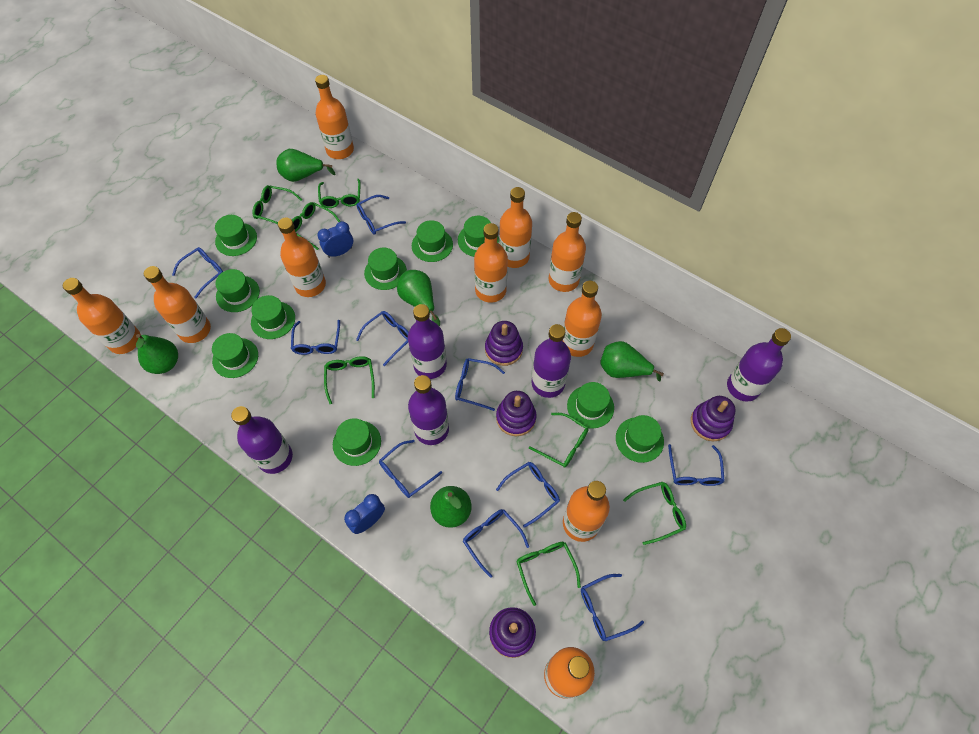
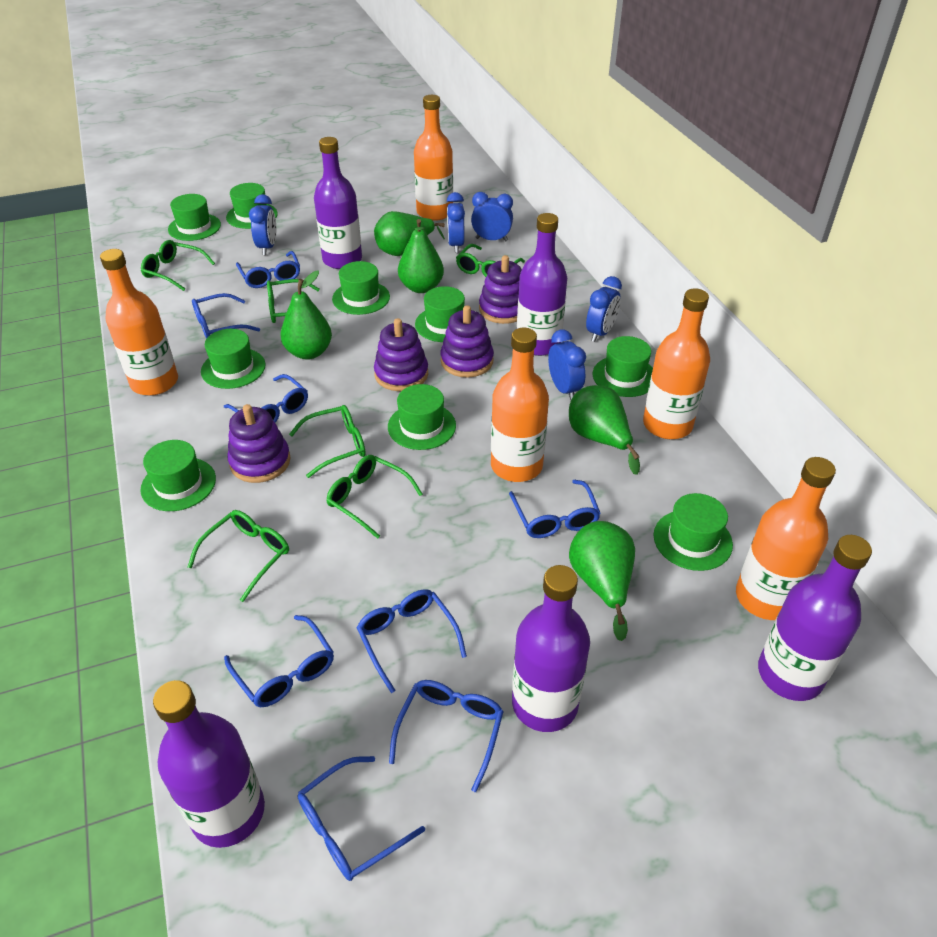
blue clock: [317,221,353,258] [344,494,385,534] = 2 -> [249,194,276,255] [447,192,465,253] [471,192,513,241] [548,329,586,400] [586,276,622,342] = 5
blue glasses: [172,247,223,298] [291,320,340,355] [356,311,409,366] [357,195,406,235] [379,440,442,498] [455,358,505,411] [463,509,529,578] [496,462,560,528] [581,574,644,641] [668,444,725,486] = 10 -> [192,293,260,339] [224,374,308,423] [224,615,334,707] [236,251,300,288] [297,756,425,881] [357,589,467,693] [389,680,504,792] [509,480,601,538] = 8
green glasses: [252,185,302,224] [292,202,341,250] [318,179,361,208] [324,356,375,404] [516,542,581,606] [529,413,589,468] [623,482,686,545] = 7 -> [141,240,215,291] [188,510,289,602] [267,279,320,323] [289,405,366,478] [326,455,423,539] [456,244,525,277] = 6
green hat: [212,333,258,378] [215,215,257,256] [215,269,260,312] [251,295,295,339] [333,418,381,466] [364,248,407,290] [412,220,453,262] [458,216,499,257] [567,382,614,428] [616,415,664,463] = 10 -> [140,440,216,511] [168,194,221,241] [201,329,266,389] [226,183,278,229] [332,261,390,315] [388,384,456,450] [415,286,465,342] [593,336,653,397] [654,493,733,571] = 9
orange bottle: [63,278,141,354] [144,266,211,343] [278,218,326,297] [315,75,354,159] [474,223,508,303] [499,187,532,268] [544,647,595,698] [548,212,586,292] [563,281,602,357] [563,481,610,542] = 10 -> [100,249,178,396] [414,95,453,221] [491,328,549,482] [643,288,710,439] [736,457,836,620] = 5

